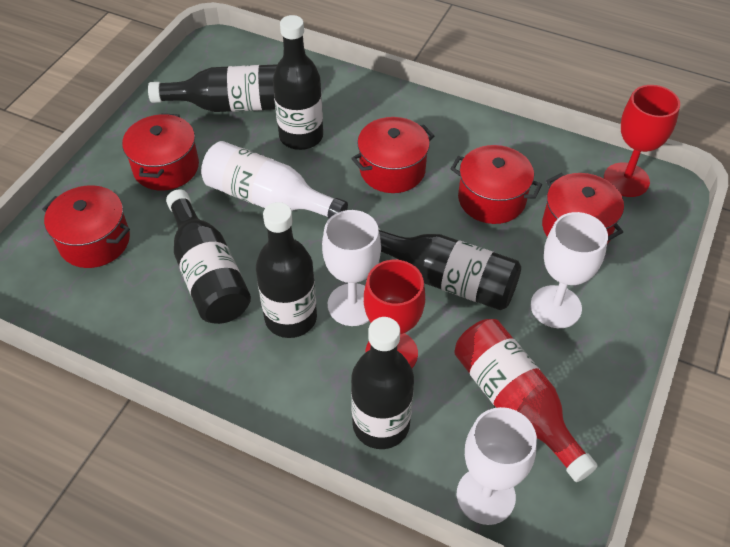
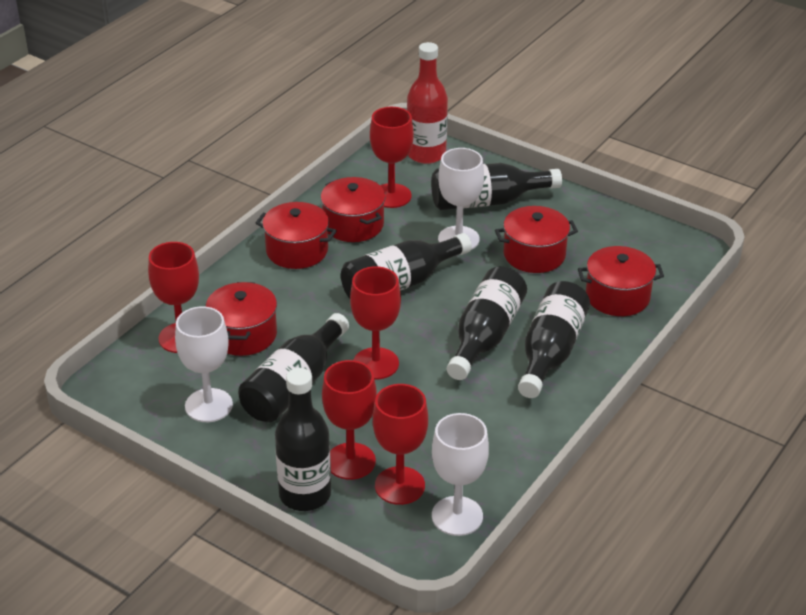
red goblet: [364,260,425,368] [604,85,680,197] = 2 -> [148,242,199,353] [322,360,377,480] [350,266,401,380] [370,107,414,208] [373,384,428,505] = 5
white bottle: [201,141,348,219] = 1 -> none = 0

